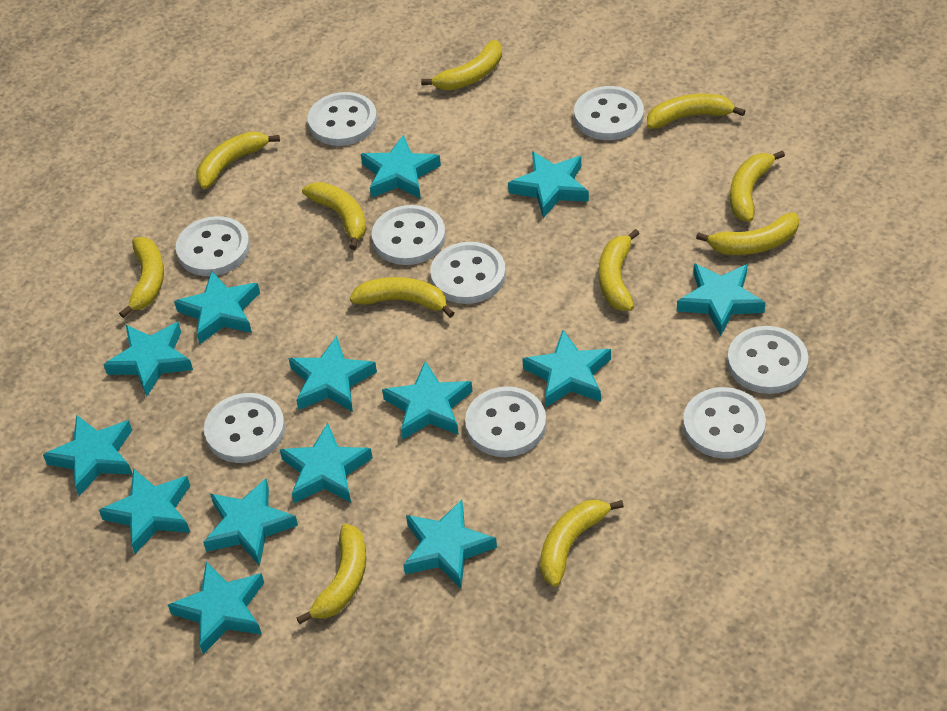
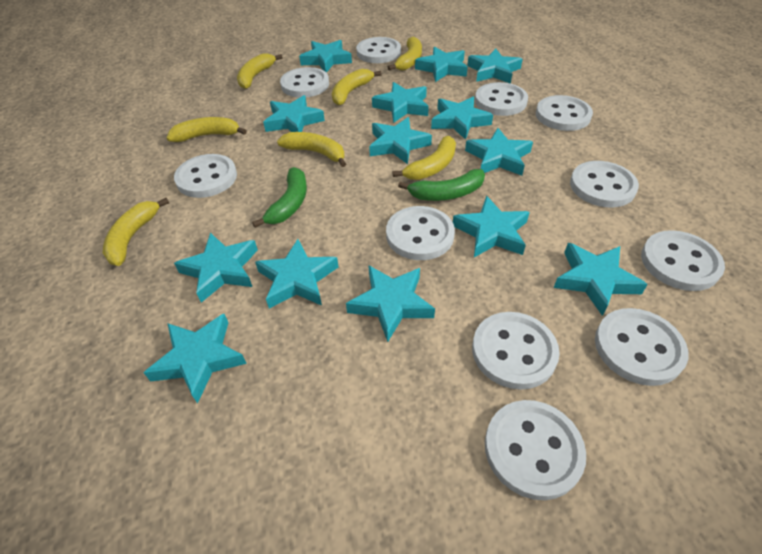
green banana: none = 0 -> [252,167,307,228] [398,169,485,201] = 2
white button: [176,216,250,276] [204,393,285,463] [308,92,377,146] [372,205,446,265] [430,242,506,304] [465,386,546,457] [574,86,644,140] [683,387,766,459] [727,326,808,394] = 9 -> [174,154,237,198] [280,67,329,98] [356,37,401,63] [386,206,455,260] [472,312,560,390] [475,82,528,116] [485,400,586,500] [536,95,593,131] [570,161,639,207] [595,308,689,386] [641,230,725,291] = 11
yellow banana: [119,237,164,318] [196,132,280,189] [297,524,366,624] [302,182,366,250] [350,277,454,318] [421,40,502,90] [540,499,624,587] [599,229,640,311] [647,94,745,129] [696,212,799,255] [730,150,785,222] = 11 -> [103,198,169,266] [167,117,247,142] [237,53,283,89] [277,132,346,167] [332,69,382,105] [388,37,422,71] [392,136,456,180] = 7

